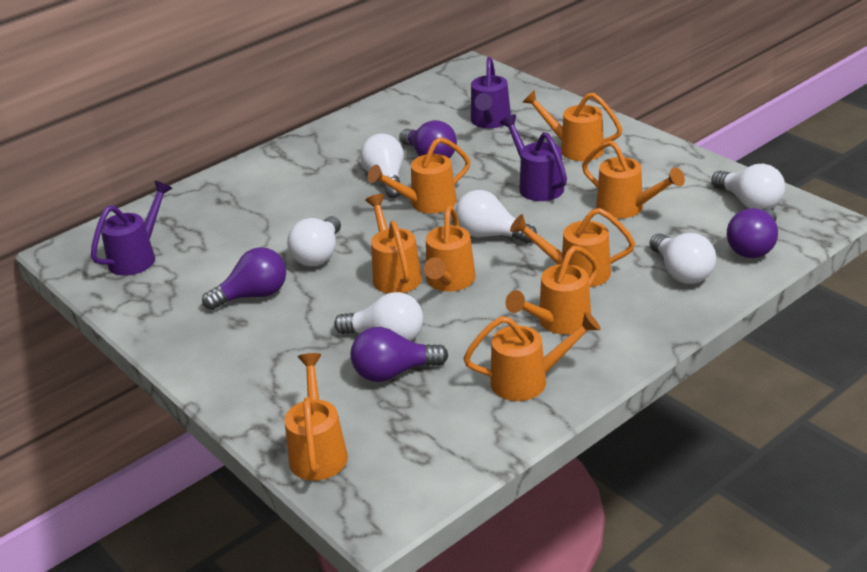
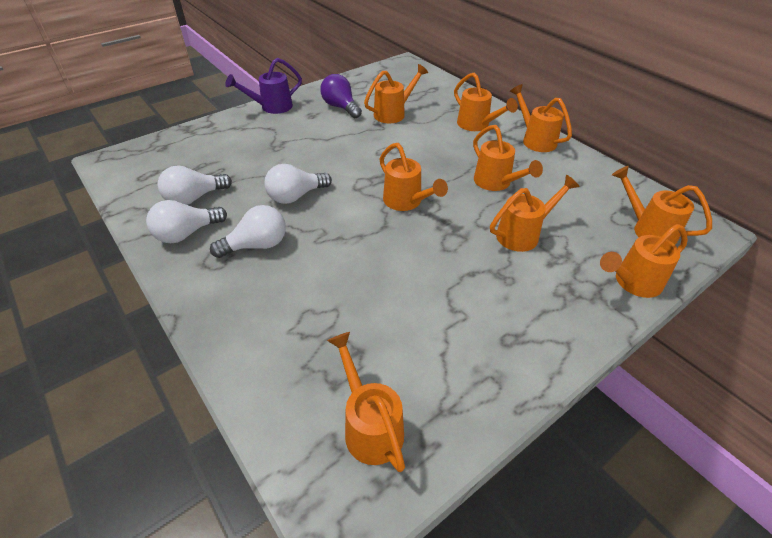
purple light bulb: [202,247,286,310] [350,327,448,382] [399,120,457,158] [727,208,778,258] = 4 -> [320,74,362,118] = 1
purple watering can: [91,181,173,276] [471,57,511,128] [500,114,567,201] = 3 -> [225,58,302,114] = 1
white light bulb: [287,216,341,266] [334,292,423,341] [360,133,404,198] [455,190,537,243] [650,233,716,284] [712,164,785,210] = 6 -> [146,200,227,243] [157,166,232,205] [210,205,286,258] [264,164,332,204] = 4

